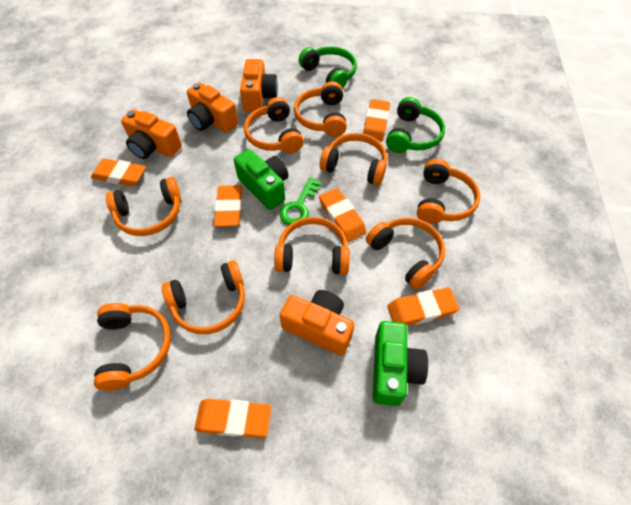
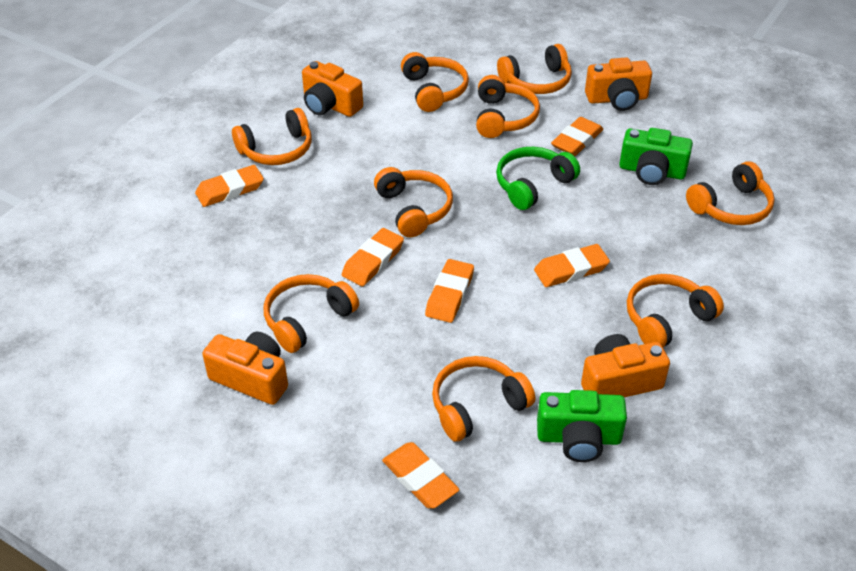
green headphones: [299,46,357,88] [386,97,445,153] = 2 -> [496,147,580,210] = 1
green key: [280,177,321,225] = 1 -> none = 0

